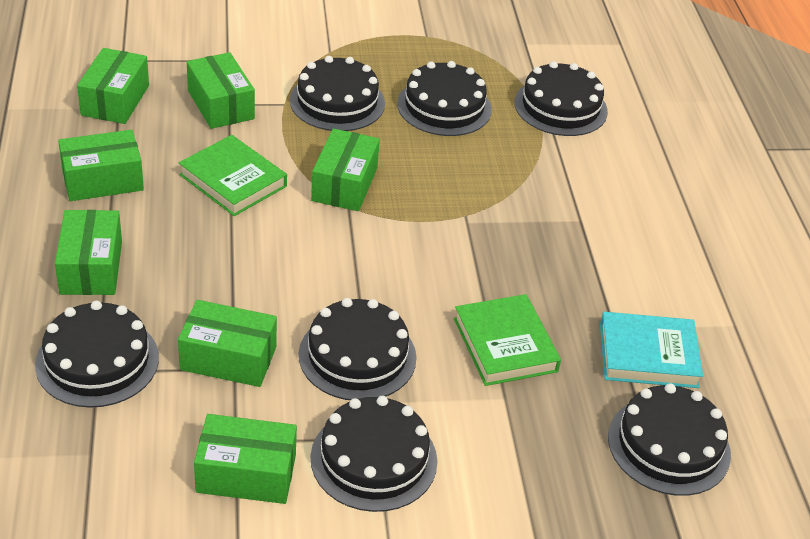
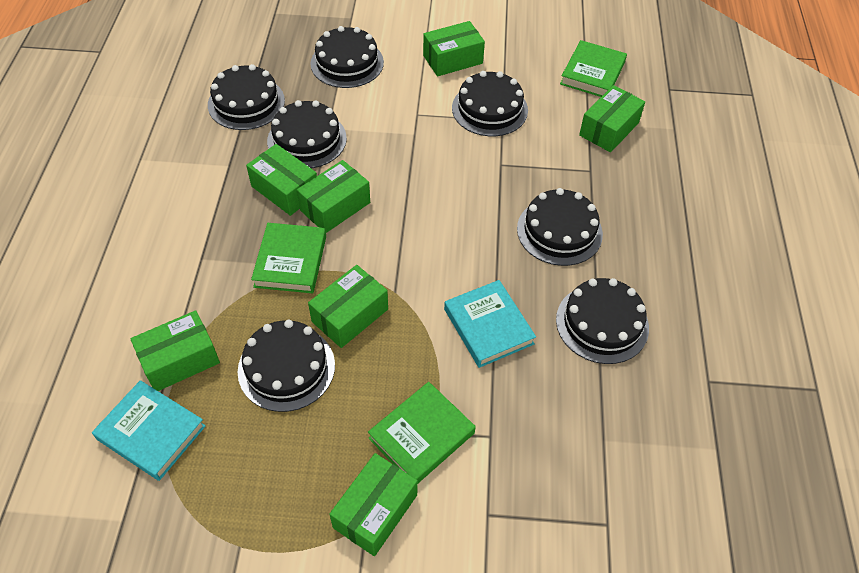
green book: [179,135,287,216] [454,294,561,386] = 2 -> [251,223,326,293] [368,382,476,483] [560,40,627,97] = 3
turquoise book: [600,312,703,388] = 1 -> [92,380,206,481] [444,280,536,368] = 2

